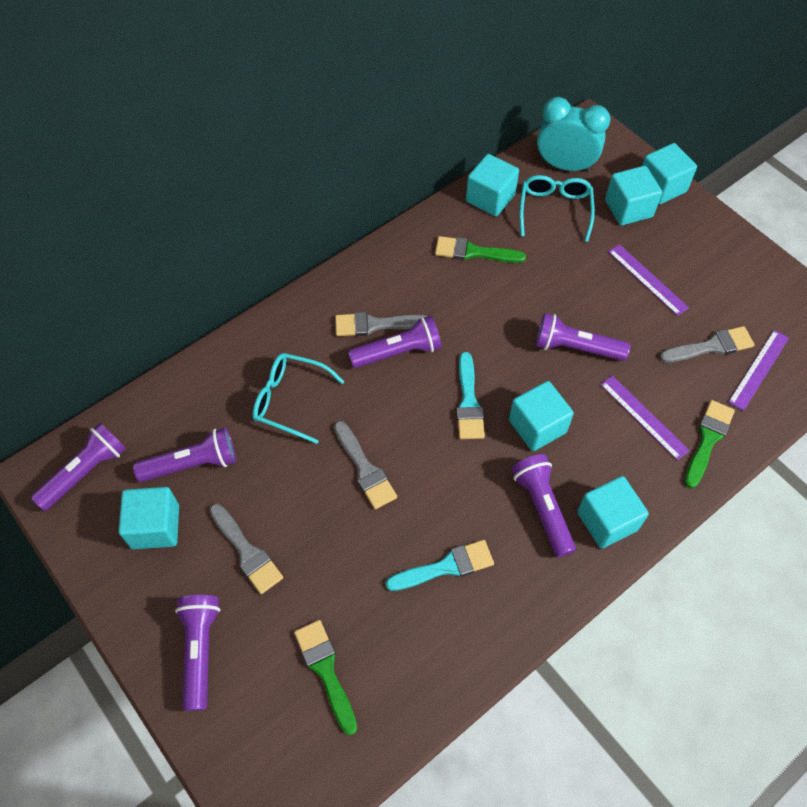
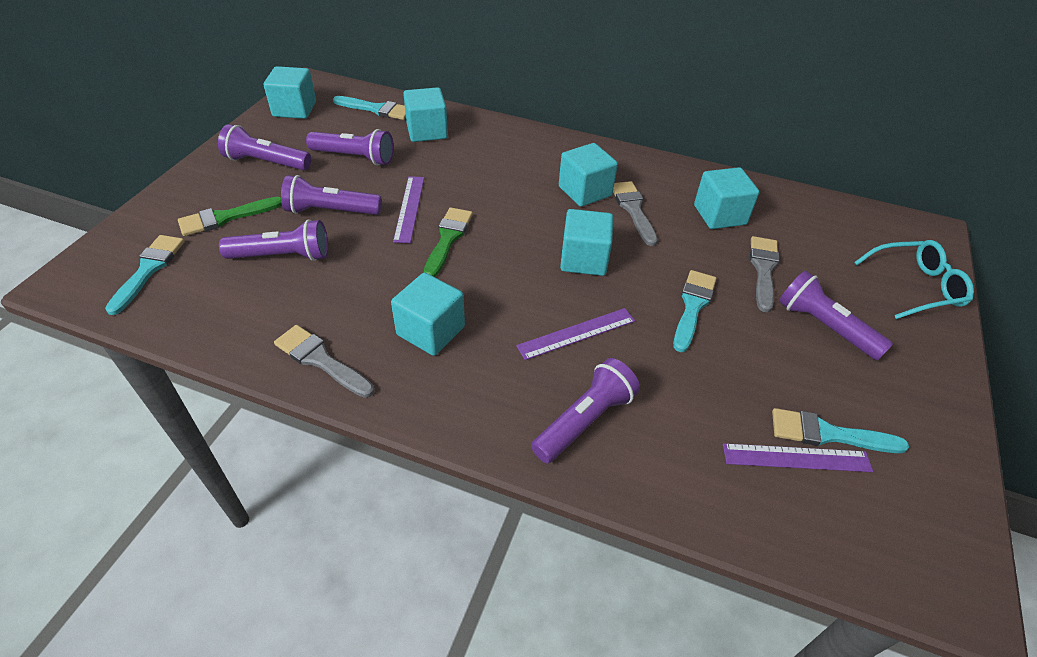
green brush: [294,620,357,735] [435,236,526,263] [684,400,735,488] = 3 -> [178,197,282,236] [424,207,473,277] = 2
grey brush: [210,504,283,594] [334,421,397,509] [335,312,427,336] [659,326,755,363] = 4 -> [274,325,374,398] [613,181,658,246] [750,236,779,312] = 3
turquoise brush: [386,540,494,591] [456,352,485,439] = 2 -> [105,235,185,315] [333,96,406,120] [673,270,716,352] [772,408,909,453] = 4
turquoise clock: [537,97,610,173] = 1 -> none = 0
turquoise glasses: [252,353,344,444] [519,175,595,242] = 2 -> [854,240,974,319] = 1

